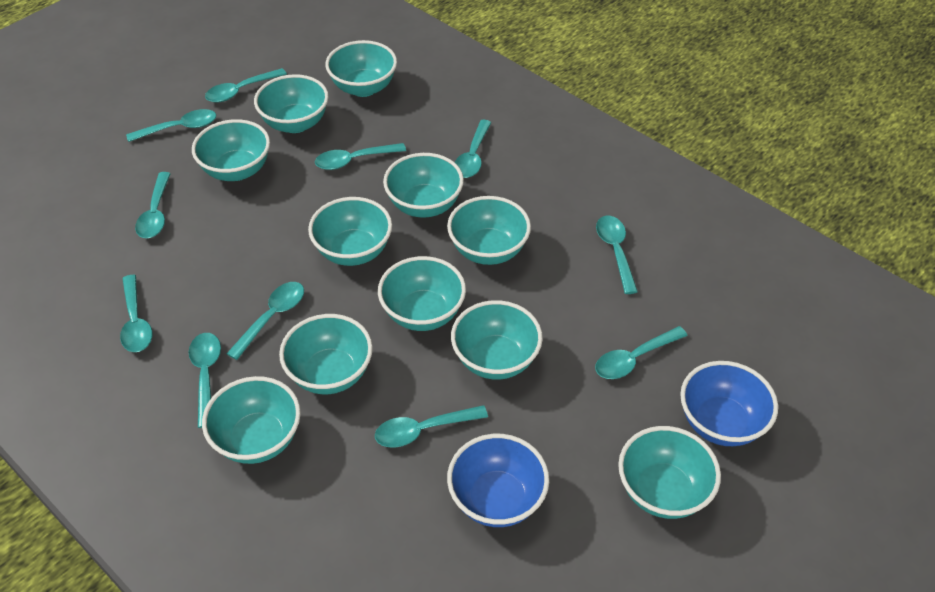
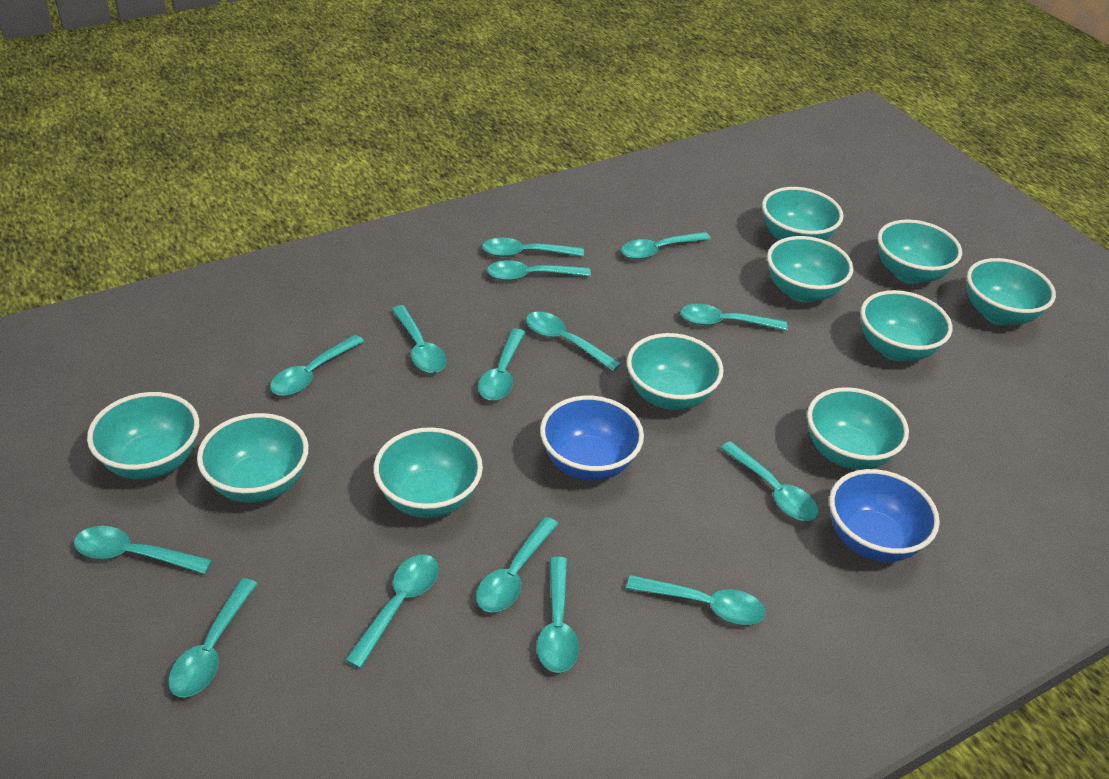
turquoise bowl: [192,119,270,181] [202,376,301,464] [254,74,329,133] [279,314,373,394] [308,197,392,266] [325,40,397,97] [378,256,466,331] [383,153,464,218] [447,196,531,265] [451,300,543,380] [618,426,721,519] = 11 -> [87,392,199,480] [197,413,309,503] [374,427,483,518] [627,333,724,410] [762,187,843,241] [767,236,854,303] [807,387,909,470] [861,290,952,361] [878,219,962,284] [967,258,1056,325] = 10
turquoise spoon: [120,275,152,352] [126,109,216,142] [135,172,171,238] [189,333,221,428] [205,68,287,102] [226,282,304,360] [315,143,406,170] [375,405,488,448] [455,120,492,178] [595,326,688,379] [596,215,638,294] = 11 -> [74,526,212,574] [168,578,258,698] [270,335,364,396] [345,554,439,669] [391,305,447,373] [476,517,558,613] [478,328,526,401] [482,237,584,257] [487,260,591,281] [526,312,621,371] [537,557,579,673] [621,232,711,259] [626,575,766,625] [680,304,788,331] [721,441,819,521] = 15

